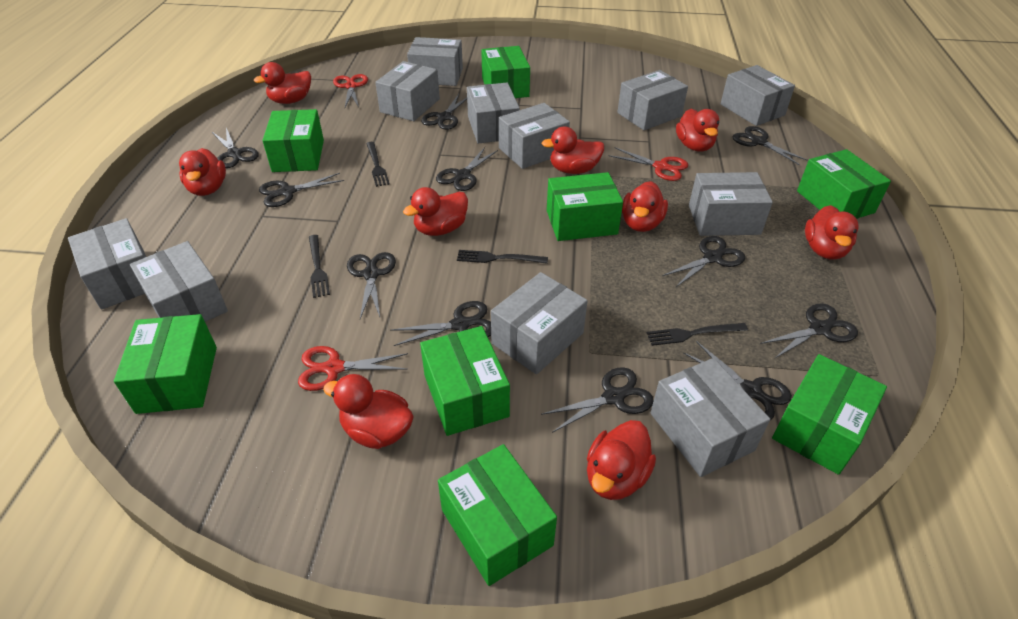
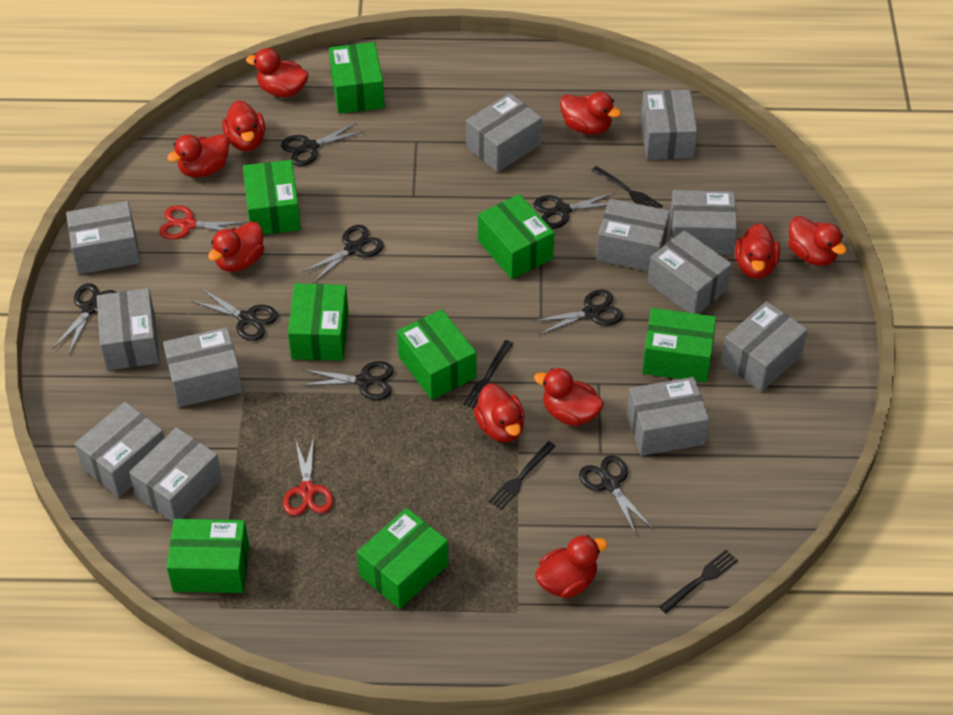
black scissors: [212,128,259,168] [259,173,344,207] [347,252,396,319] [390,301,491,346] [421,94,467,130] [436,147,498,191] [541,367,654,433] [662,236,745,287] [683,341,792,420] [733,126,808,165] [760,304,858,359] = 11 -> [52,283,117,354] [191,288,278,341] [281,122,364,166] [302,225,384,283] [302,361,394,400] [533,192,615,229] [533,290,623,335] [579,455,653,535] = 8
grey box: [68,218,146,310] [130,241,228,322] [375,61,440,121] [407,37,463,86] [467,83,520,143] [491,272,588,374] [499,103,570,169] [617,70,688,130] [650,358,770,477] [689,172,773,236] [721,65,795,126] = 11 -> [66,201,140,275] [75,402,164,497] [97,288,160,371] [129,427,222,522] [163,327,243,407] [466,93,542,172] [596,199,670,271] [627,377,709,456] [641,90,697,160] [648,230,732,314] [670,190,737,255] [721,301,808,392] = 12
red duck: [179,148,226,196] [254,62,311,104] [323,374,414,449] [403,187,468,236] [542,126,604,174] [587,420,656,500] [622,181,668,232] [676,109,719,152] [805,205,859,260] = 9 -> [167,134,229,177] [208,221,264,272] [222,100,265,151] [246,48,309,97] [474,383,525,443] [534,368,604,426] [535,535,608,598] [560,92,621,135] [735,223,780,279] [788,216,847,266] = 10
red scissors: [298,346,408,391] [333,74,368,107] [609,147,688,181] = 3 -> [159,205,247,240] [283,436,333,516] = 2

